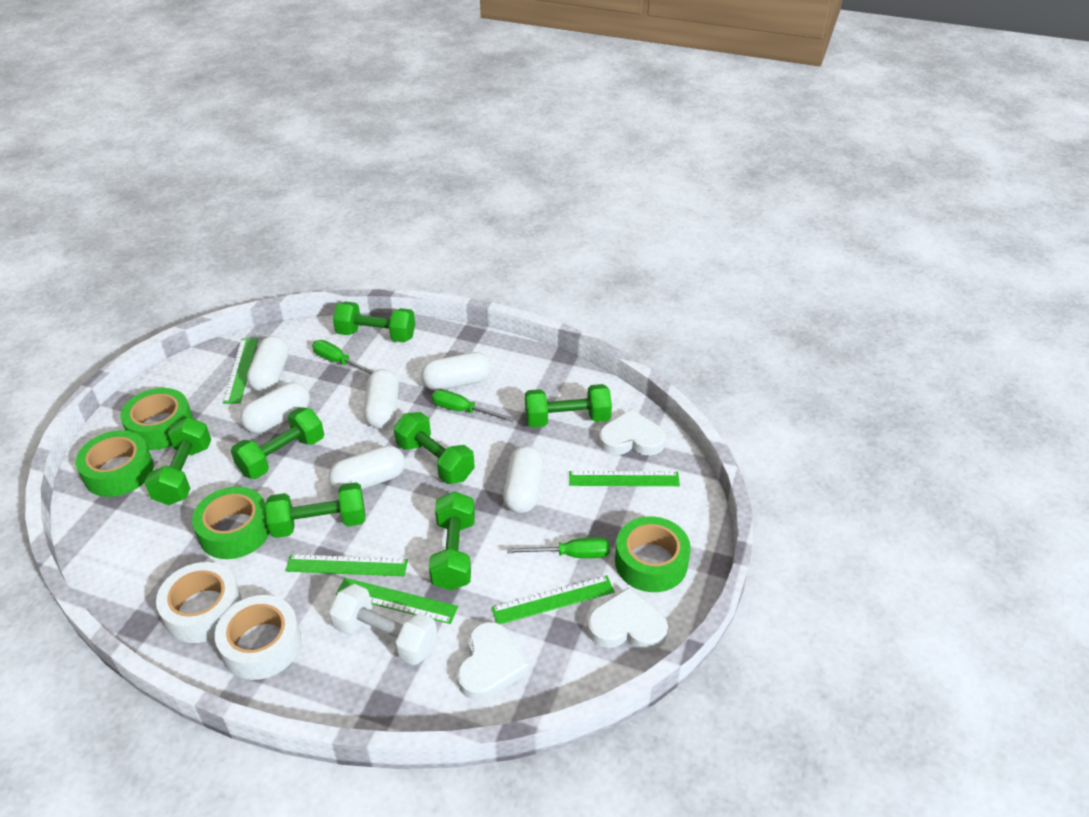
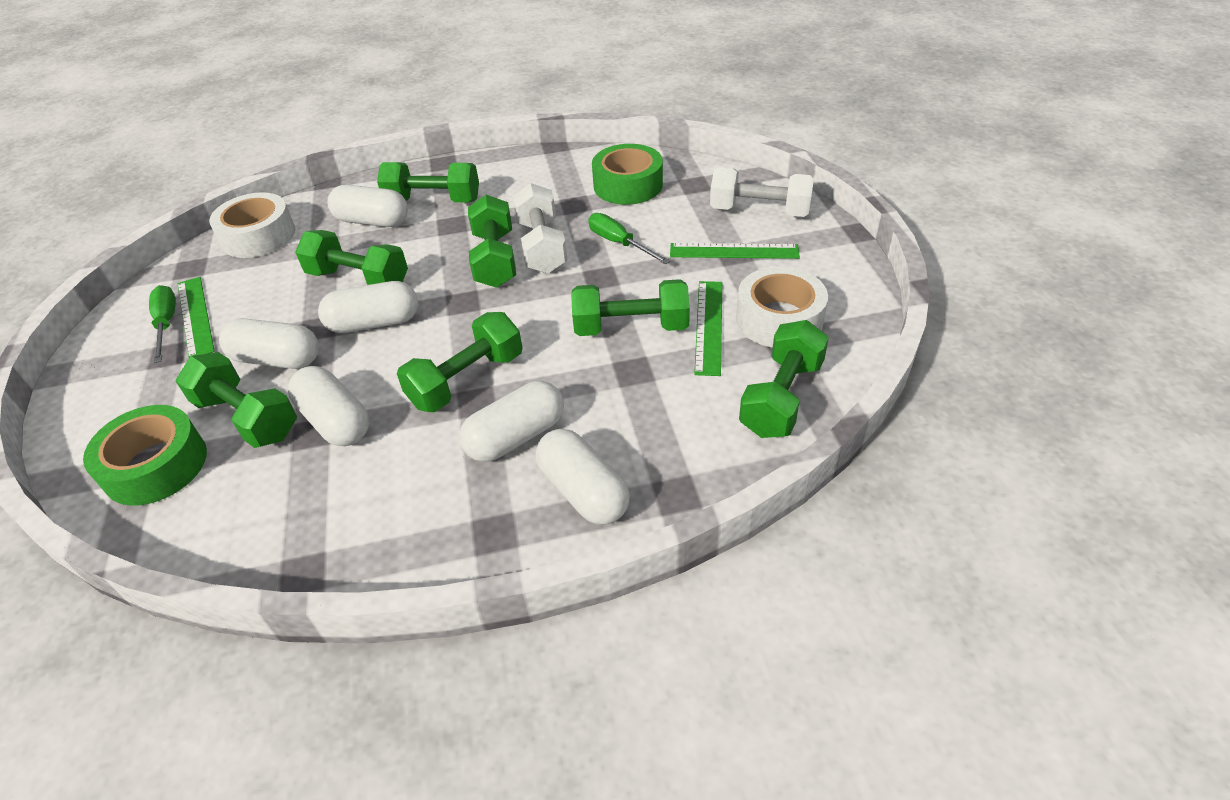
green ruler: [223,338,258,404] [286,554,408,576] [336,578,458,624] [491,576,615,624] [569,471,680,486] = 5 -> [177,277,215,358] [670,243,800,259] [694,281,722,376] = 3
green screwdriver: [312,340,373,374] [432,390,515,422] [507,537,610,558] = 3 -> [149,285,176,363] [588,213,670,264] = 2
green tape: [76,430,154,497] [120,388,193,450] [192,487,270,559] [615,516,691,592] = 4 -> [83,405,207,506] [592,144,663,205] = 2
white dumbbell: [329,584,437,665] = 1 -> [512,183,567,274] [710,167,814,217] = 2
white heart: [457,622,529,700] [587,588,668,651] [599,409,666,456] = 3 -> none = 0

